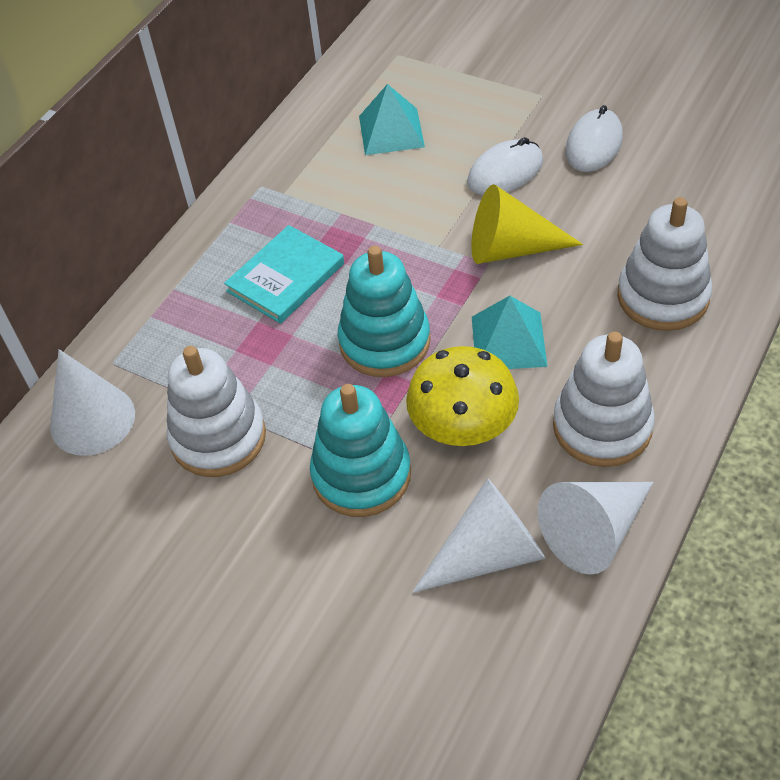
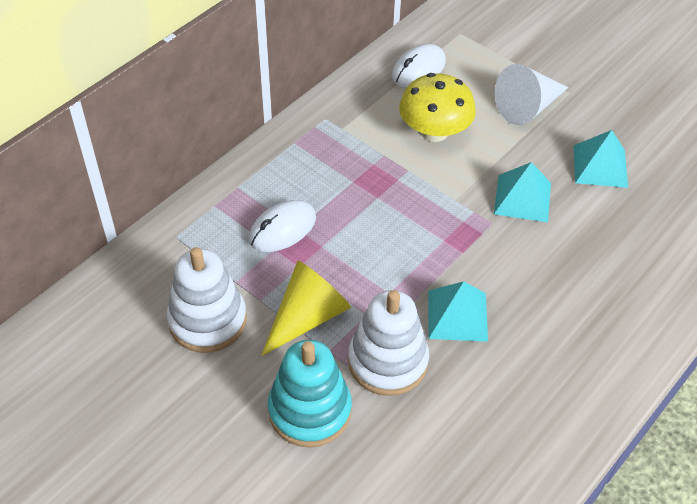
turquoise book: [224,225,344,324] = 1 -> none = 0
turquoise pyramid: [359,84,425,155] [472,296,548,369] = 2 -> [428,281,488,342] [494,162,551,222] [573,130,628,188] = 3
turquoise stacking toy: [310,384,411,517] [338,246,430,377] = 2 -> [268,340,352,448] = 1
white cone: [50,349,135,456] [412,478,546,593] [538,482,654,575] = 3 -> [495,64,569,125] = 1
white stacking toy: [166,346,266,477] [553,332,655,467] [617,197,712,331] = 3 -> [167,247,247,353] [348,290,429,396] = 2

